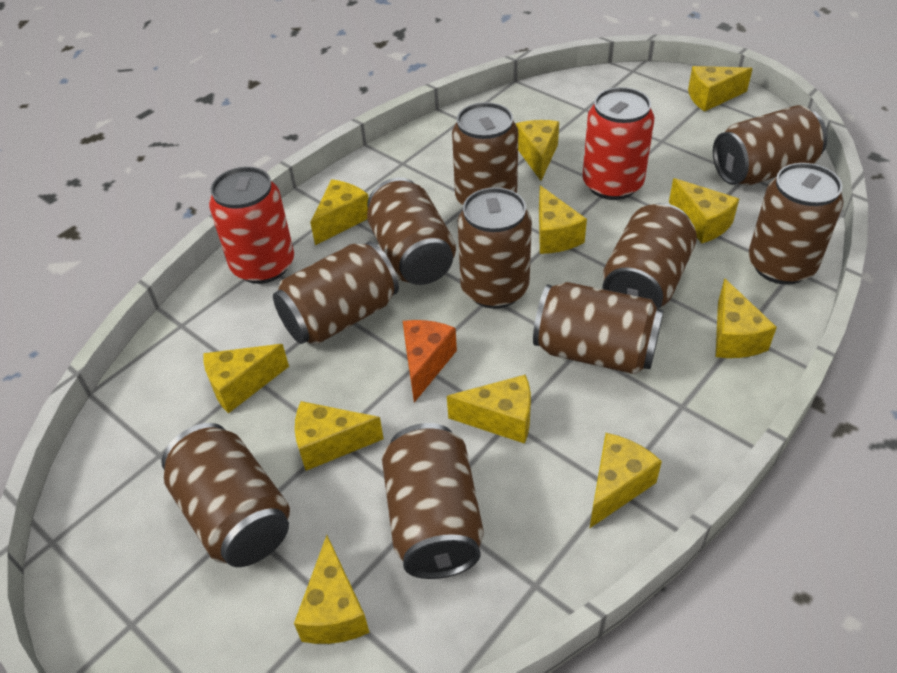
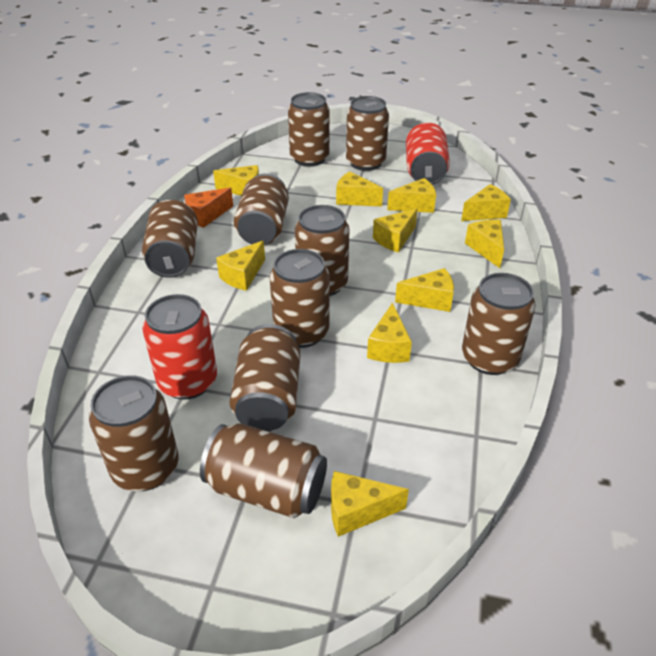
yellow cheese: [204,344,289,414] [294,535,370,644] [295,401,384,471] [310,179,369,245] [447,374,531,444] [516,120,559,181] [539,185,587,254] [589,433,662,529] [669,178,739,244] [688,66,753,112] [715,278,777,358] = 11 -> [213,165,259,196] [216,241,265,291] [331,471,409,537] [336,171,383,207] [367,302,412,363] [373,208,418,253] [387,178,436,213] [395,268,454,312] [461,184,511,221] [465,220,504,268] = 10

